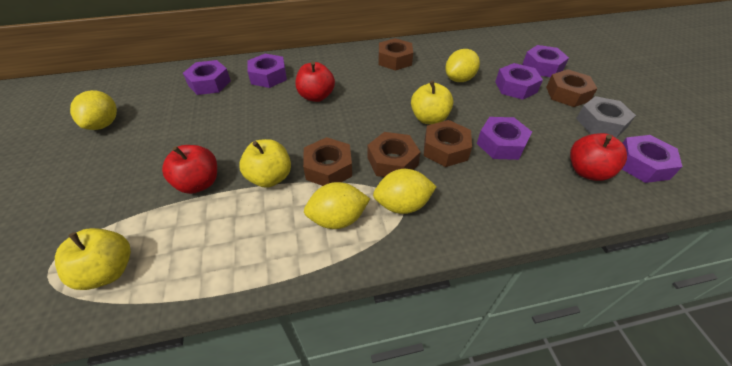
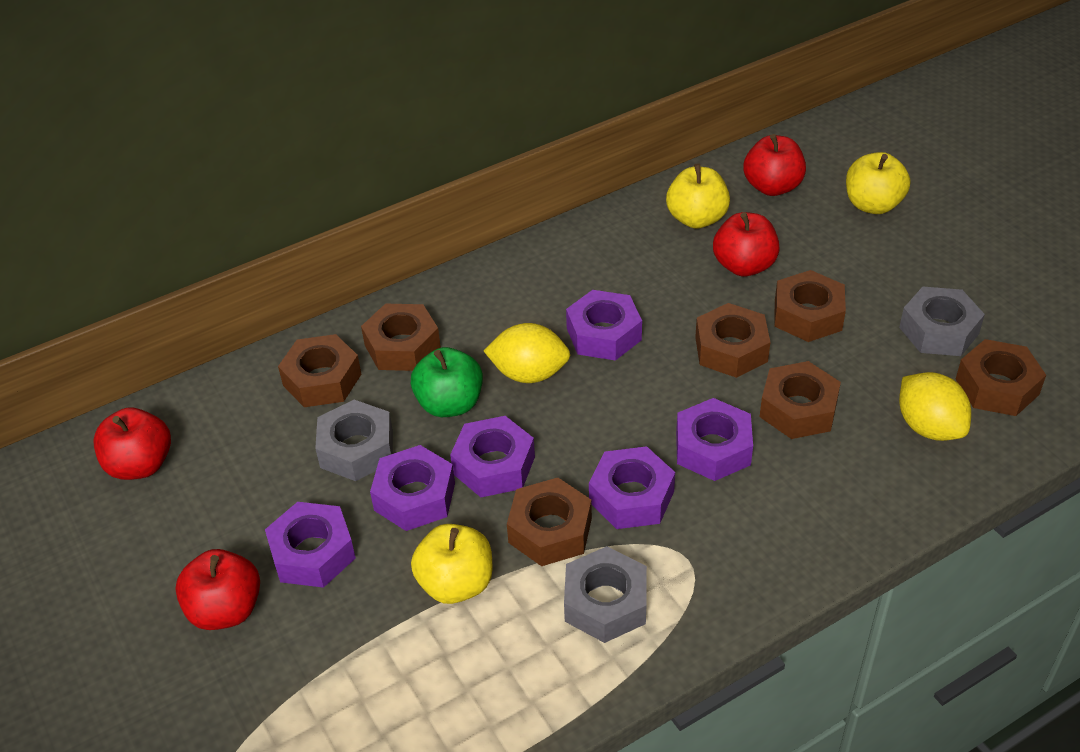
brown nut: [303,137,352,186] [368,132,420,177] [379,38,413,71] [424,120,472,167] [546,70,598,107] = 5 -> [278,334,361,407] [361,304,441,371] [507,478,592,566] [695,303,770,378] [759,361,841,439] [774,270,846,342] [956,339,1046,416] = 7
green apple: none = 0 -> [411,347,483,417] = 1
grey nut: [576,96,636,138] = 1 -> [315,400,393,481] [564,546,647,643] [899,287,985,356] = 3
red apple: [162,145,217,194] [295,61,335,102] [570,133,627,181] = 3 -> [93,407,171,480] [175,549,260,630] [713,212,780,277] [743,134,806,196] = 4
yellow lemon: [70,90,117,130] [304,182,370,229] [373,169,437,214] [445,49,480,82] = 4 -> [484,323,570,383] [899,372,971,441] = 2

